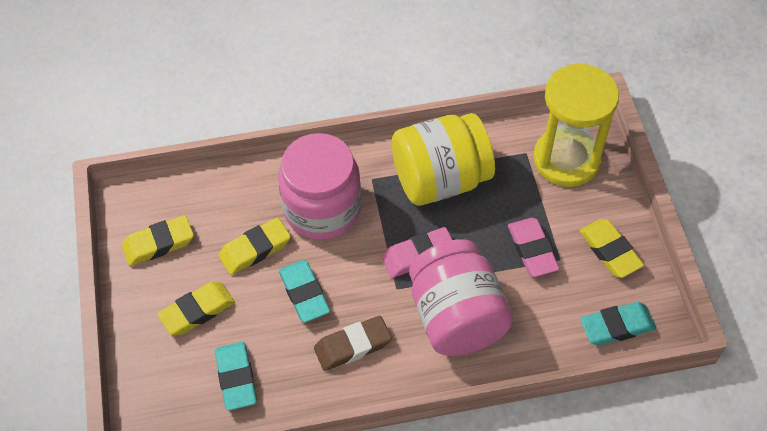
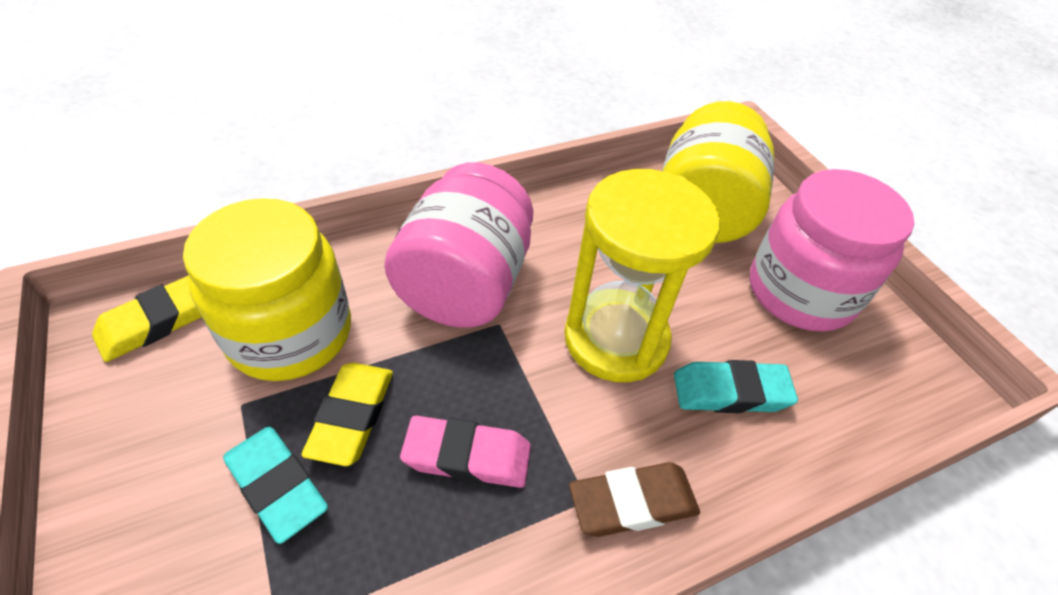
pink eraser: [381,227,452,278] [508,218,560,277] = 2 -> [400,416,531,488] = 1
turquoise eraser: [215,342,257,411] [279,260,330,323] [580,302,656,345] = 3 -> [223,427,328,544] [674,360,798,413] = 2
yellow eraser: [122,215,194,266] [157,282,235,335] [218,218,291,275] [580,219,644,278] = 4 -> [92,276,201,362] [302,363,393,466] = 2
yellow jar: [392,113,495,206] = 1 -> [183,198,351,381] [662,101,774,243] = 2

